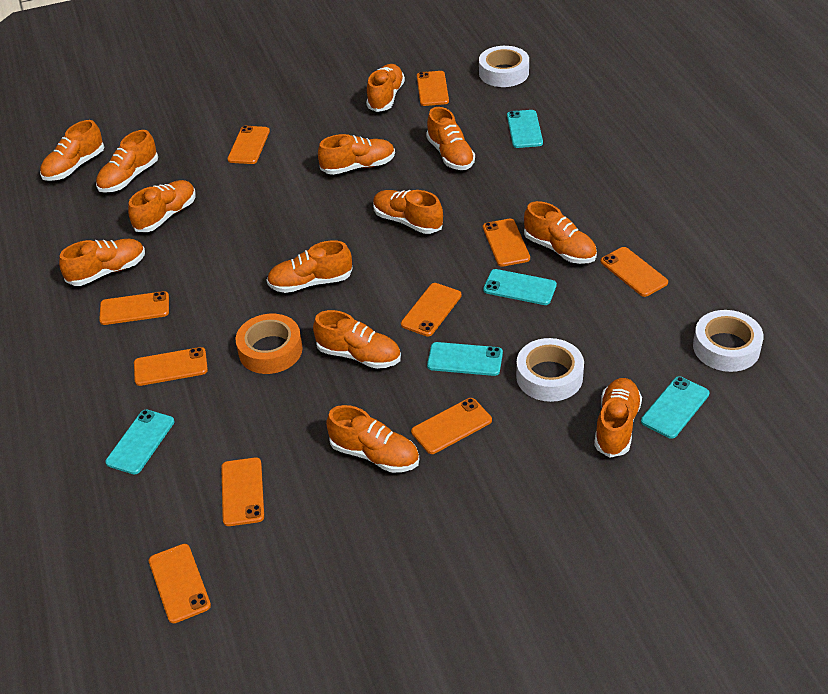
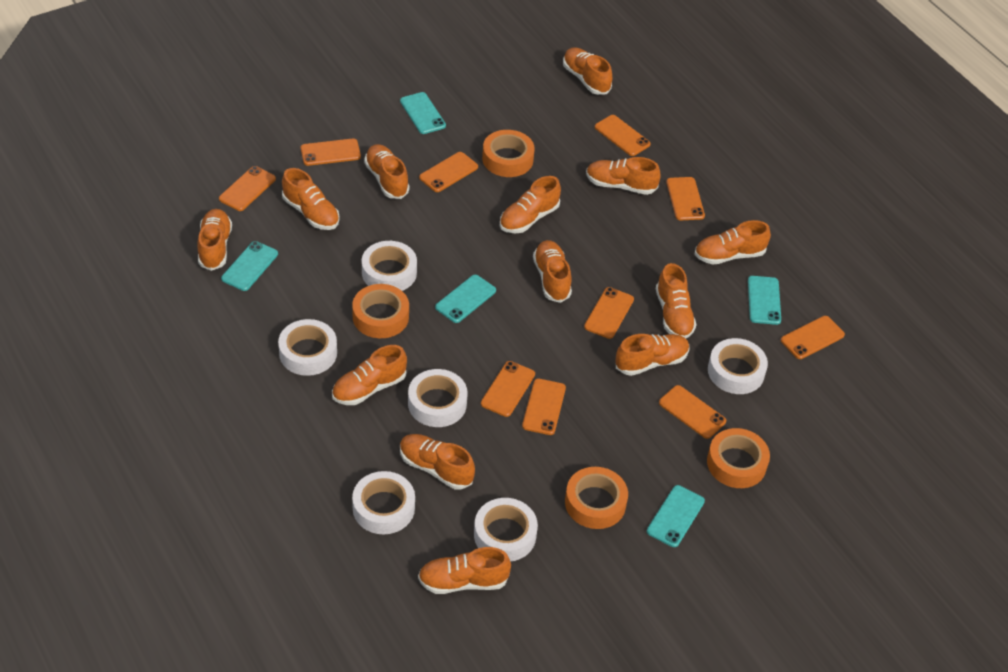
orange tape: [236,314,303,374] = 1 -> [352,284,409,338] [482,130,535,177] [565,467,628,529] [707,428,770,488] = 4
white tape: [479,46,529,87] [516,338,584,402] [693,310,764,372] = 3 -> [278,319,337,376] [352,471,415,534] [362,241,417,291] [408,369,468,427] [474,498,538,562] [708,338,768,394] = 6

